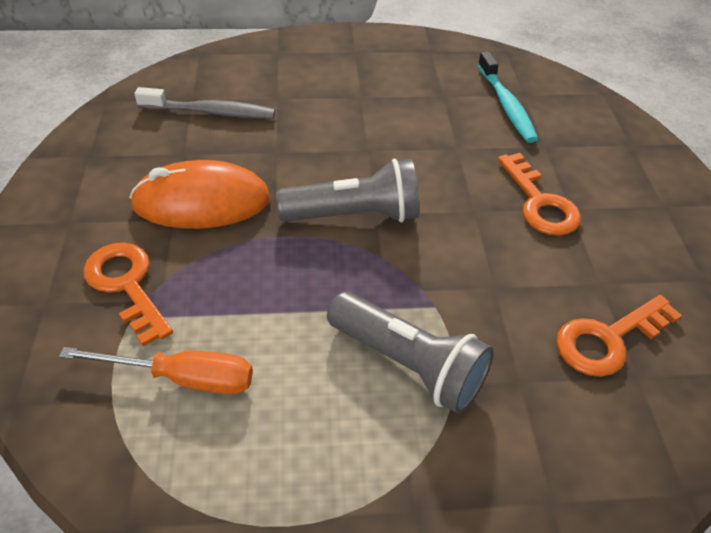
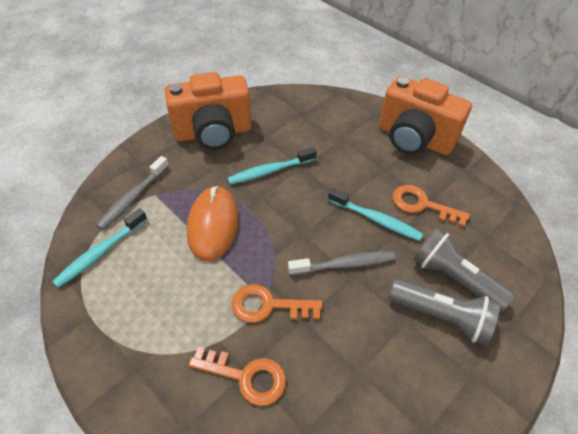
grey toothbrush: [135,87,275,119] = 1 -> [96,156,169,230] [288,251,395,275] = 2
orange camera: none = 0 -> [165,72,251,150] [379,76,472,155] = 2
orange screwdriver: [59,347,253,395] = 1 -> none = 0
turquoise toothbrush: [478,52,538,143] = 1 -> [52,208,147,288] [228,147,317,185] [328,188,423,241] = 3

